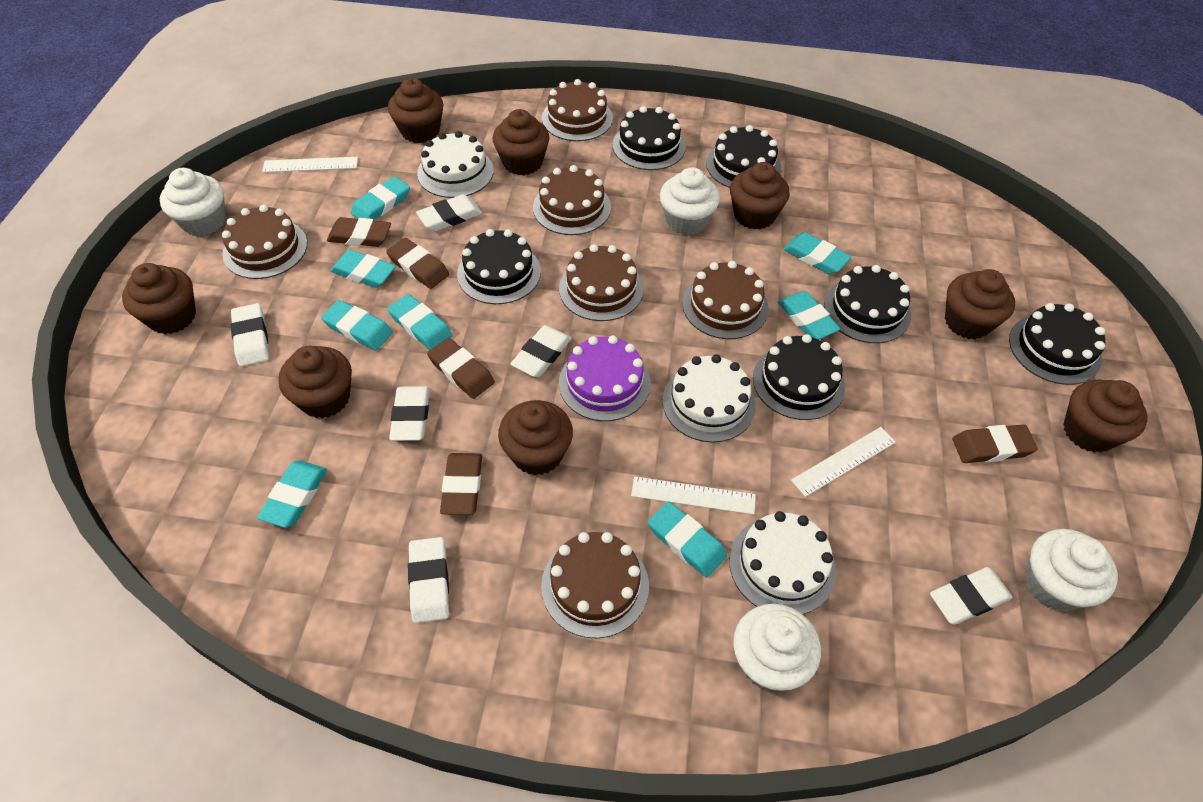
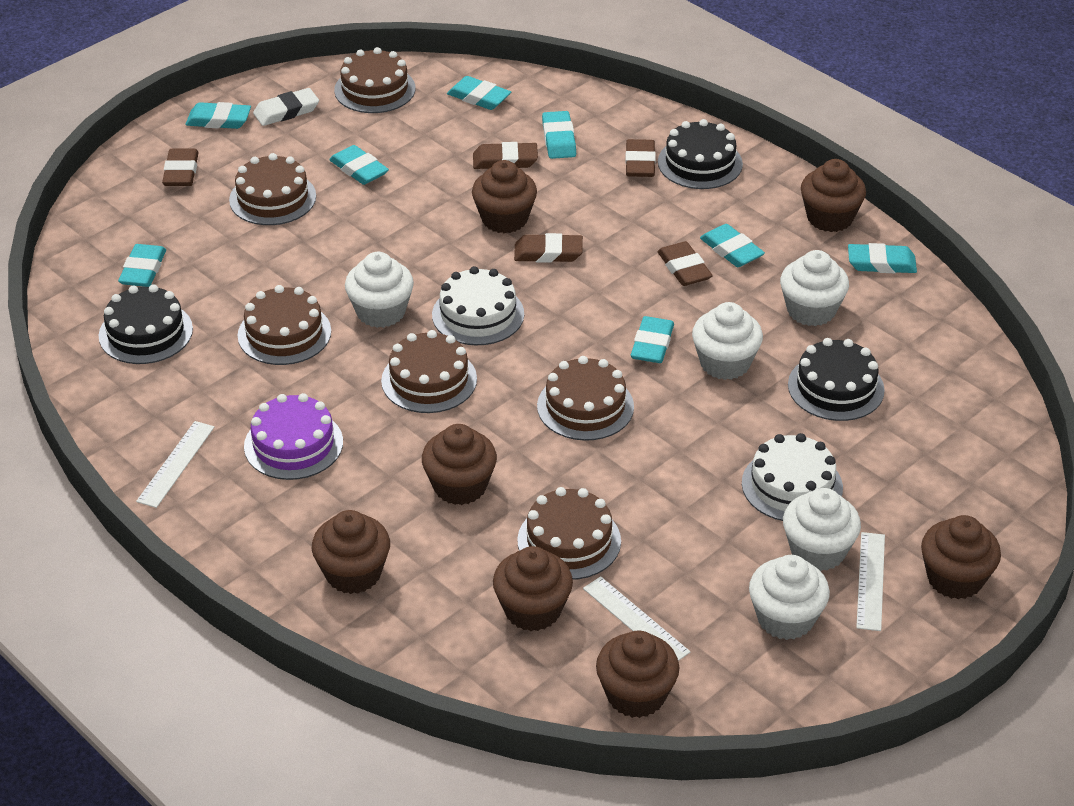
black cake: [457,229,541,304] [613,106,686,170] [706,125,781,188] [753,334,845,420] [824,265,911,343] [1009,303,1105,385] = 6 -> [99,284,193,364] [658,119,743,189] [788,338,885,421] = 3
brown cupcake: [122,263,196,334] [278,346,352,418] [388,78,443,143] [493,109,549,176] [498,400,573,475] [730,162,790,230] [945,269,1015,339] [1063,380,1147,453] = 8 -> [312,510,390,594] [422,424,497,505] [472,160,537,233] [493,546,573,631] [596,630,679,718] [801,159,866,232] [921,515,1001,599] = 7
white cake: [417,131,494,198] [662,354,756,442] [729,511,836,614] = 3 -> [432,266,524,345] [742,433,843,521] = 2
white cupcake: [160,168,226,236] [660,167,720,235] [733,604,821,691] [1025,529,1118,611] = 4 -> [345,252,414,328] [692,302,763,380] [749,555,830,640] [780,250,849,326] [783,488,861,571] = 5
white eraser: [231,303,269,366] [389,386,430,441] [408,537,449,623] [416,194,482,231] [510,325,572,377] [930,567,1012,625] = 6 -> [253,88,319,126] = 1

